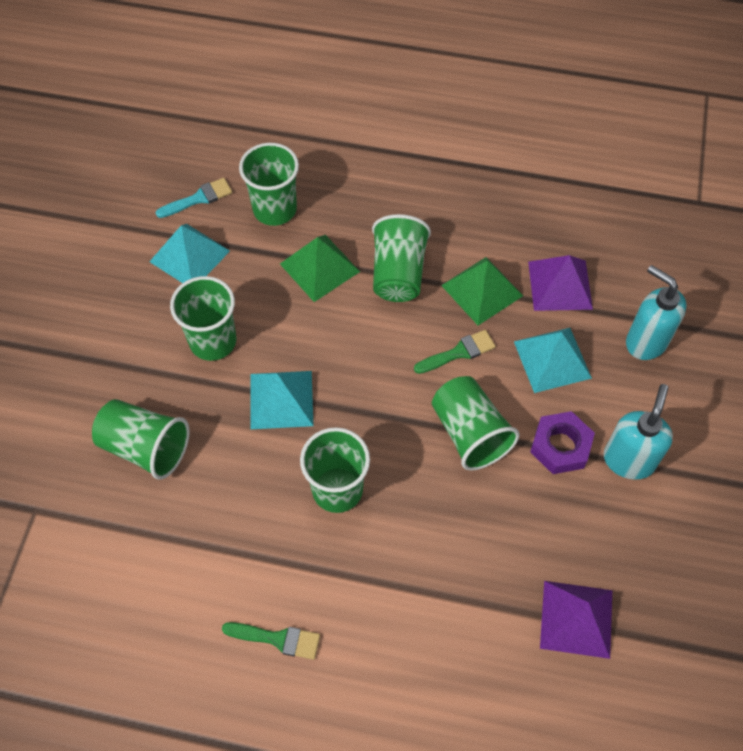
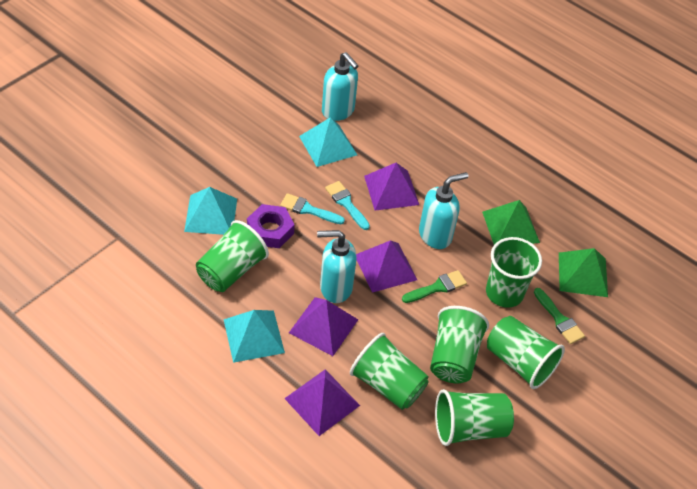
purple pyramid: [528,255,593,311] [540,581,612,659] = 2 -> [284,369,360,436] [289,297,358,356] [356,240,417,293] [364,163,419,211] = 4
turquoise brush: [156,178,232,218] = 1 -> [280,193,345,224] [325,181,370,230] = 2
turquoise soap dispenser: [604,384,673,480] [626,265,686,360] = 2 -> [317,230,357,303] [322,52,359,121] [419,172,468,249] = 3

